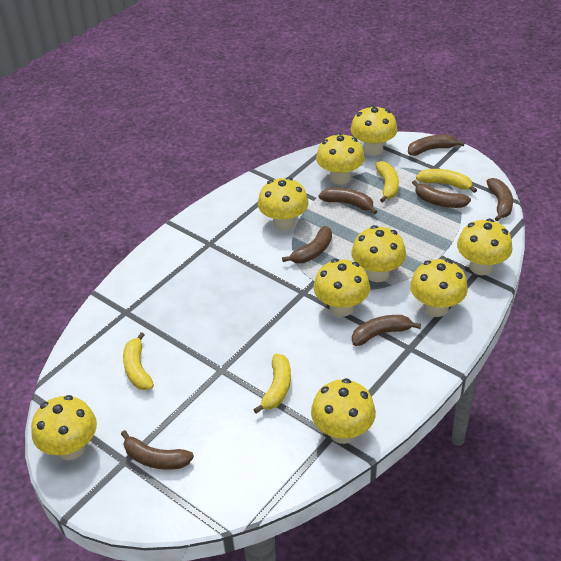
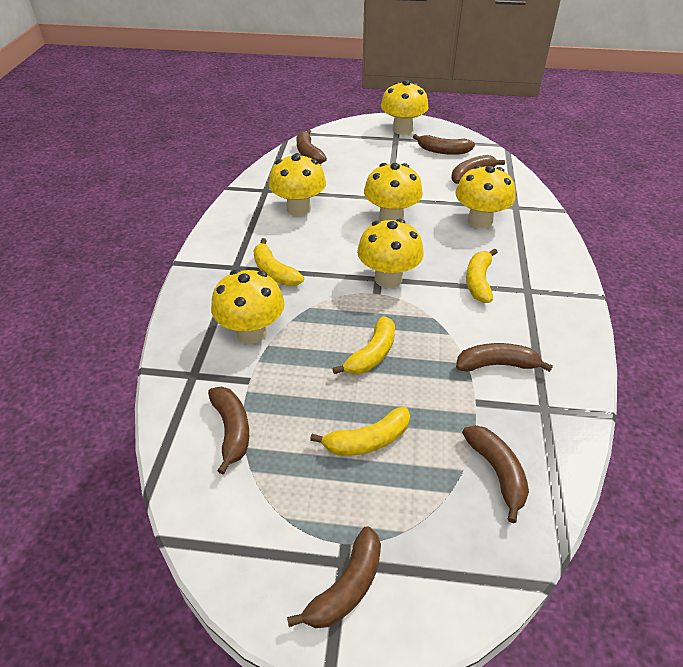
yellow mushroom: [31,395,97,460] [258,177,309,231] [311,378,376,444] [314,259,370,317] [316,133,365,185] [351,105,397,156] [351,225,406,282] [410,259,468,317] [457,219,513,275] = 9 -> [211,270,285,344] [269,153,326,216] [357,219,424,288] [364,163,423,221] [381,80,429,135] [455,165,515,229] = 6

